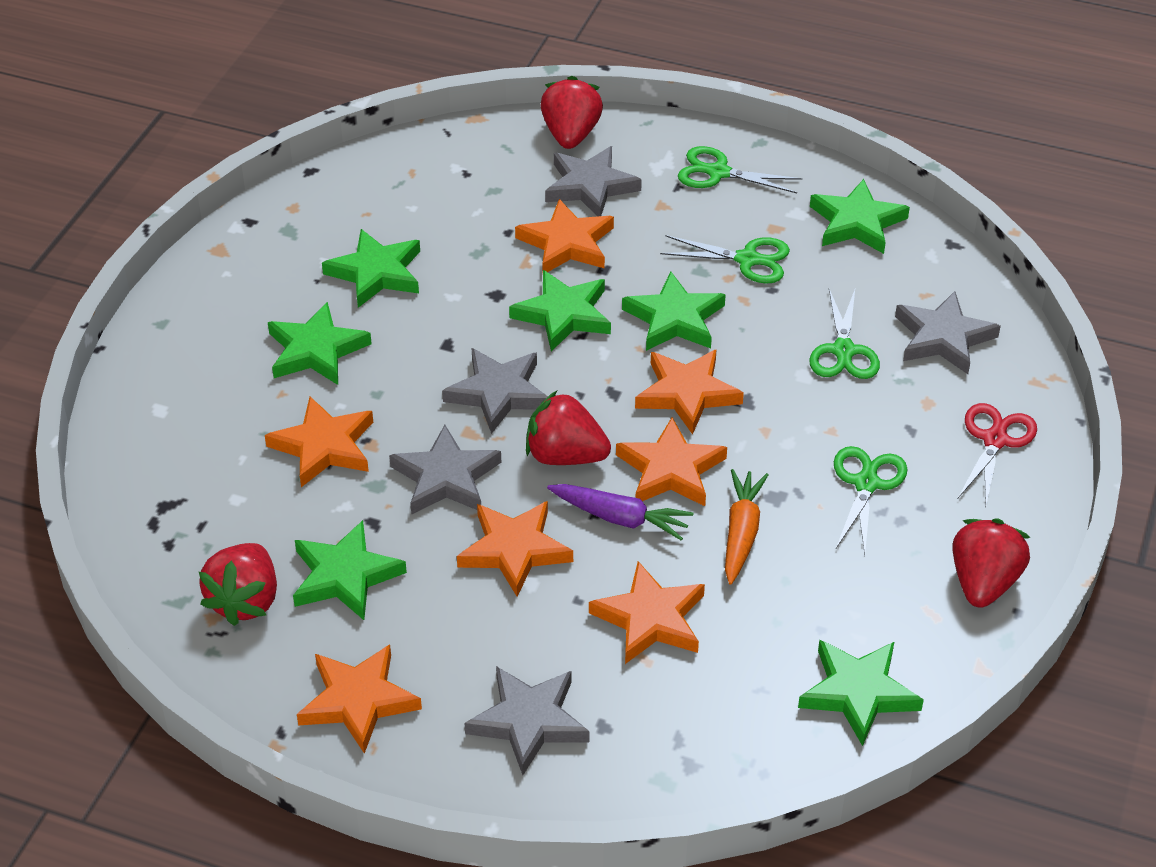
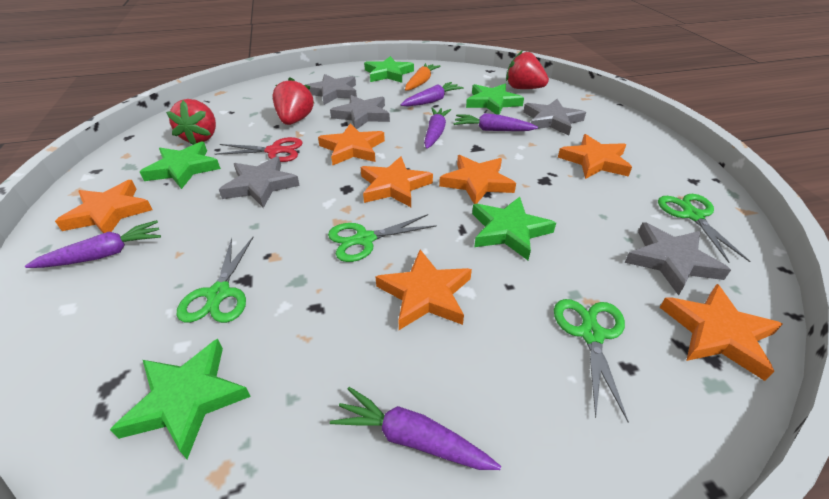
green star: [268,302,372,385] [293,520,407,620] [322,229,420,308] [509,270,611,351] [622,272,726,351] [798,640,924,746] [810,179,910,254] = 7 -> [110,339,251,459] [140,141,221,189] [364,56,414,83] [466,84,524,115] [472,197,556,260] = 5
purple carrot: [547,484,693,541] = 1 -> [25,220,161,268] [330,387,501,470] [401,82,464,106] [424,107,451,149] [454,113,538,131] = 5
red strawberry: [199,543,277,626] [526,391,611,465] [541,76,603,149] [952,518,1030,608] = 4 -> [166,99,216,145] [273,77,314,125] [506,50,549,89] = 3

